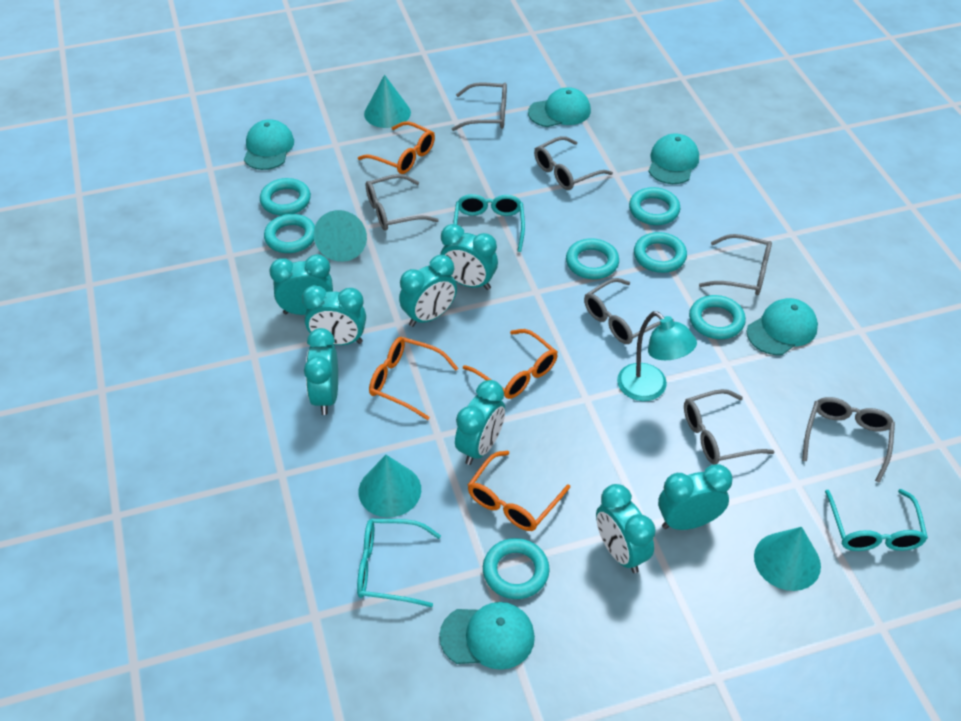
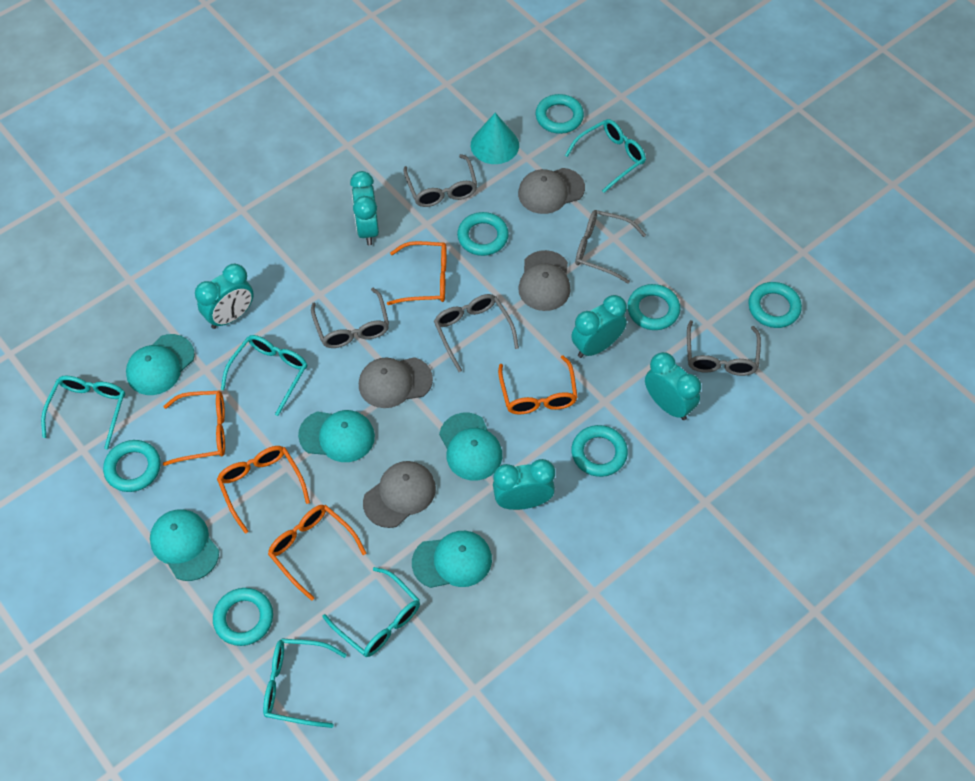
grey cap: none = 0 -> [359,357,433,408] [363,461,436,528] [518,168,585,214] [518,250,571,311] = 4
grey glasses: [366,174,439,231] [452,82,507,131] [534,136,613,190] [584,278,674,344] [684,389,775,465] [699,234,772,295] [802,397,895,483] = 7 -> [311,288,389,348] [403,154,477,207] [434,294,519,372] [575,210,646,284] [687,320,761,376] = 5
orange glasses: [358,121,435,174] [369,337,458,420] [463,329,557,399] [468,451,570,531] = 4 -> [163,391,225,466] [217,446,310,534] [268,505,366,601] [387,241,447,305] [498,355,578,414] = 5
turquoise clock: [269,254,333,315] [302,285,366,345] [304,328,338,415] [399,255,457,327] [440,224,498,290] [455,380,505,465] [596,484,656,573] [658,464,733,530] = 8 -> [195,264,254,329] [350,171,379,245] [493,459,555,510] [571,295,627,358] [645,352,701,420] = 5
turquoise cone: [314,210,367,262] [359,455,421,517] [364,75,411,128] [754,527,821,591] = 4 -> [471,113,519,164] = 1
turquoise glasses: [357,519,441,607] [453,194,525,252] [825,489,928,551] = 3 -> [41,375,125,449] [221,335,308,416] [263,638,347,728] [323,567,420,657] [565,119,646,193] = 5
turquoise lamp: [617,311,697,401] = 1 -> none = 0

